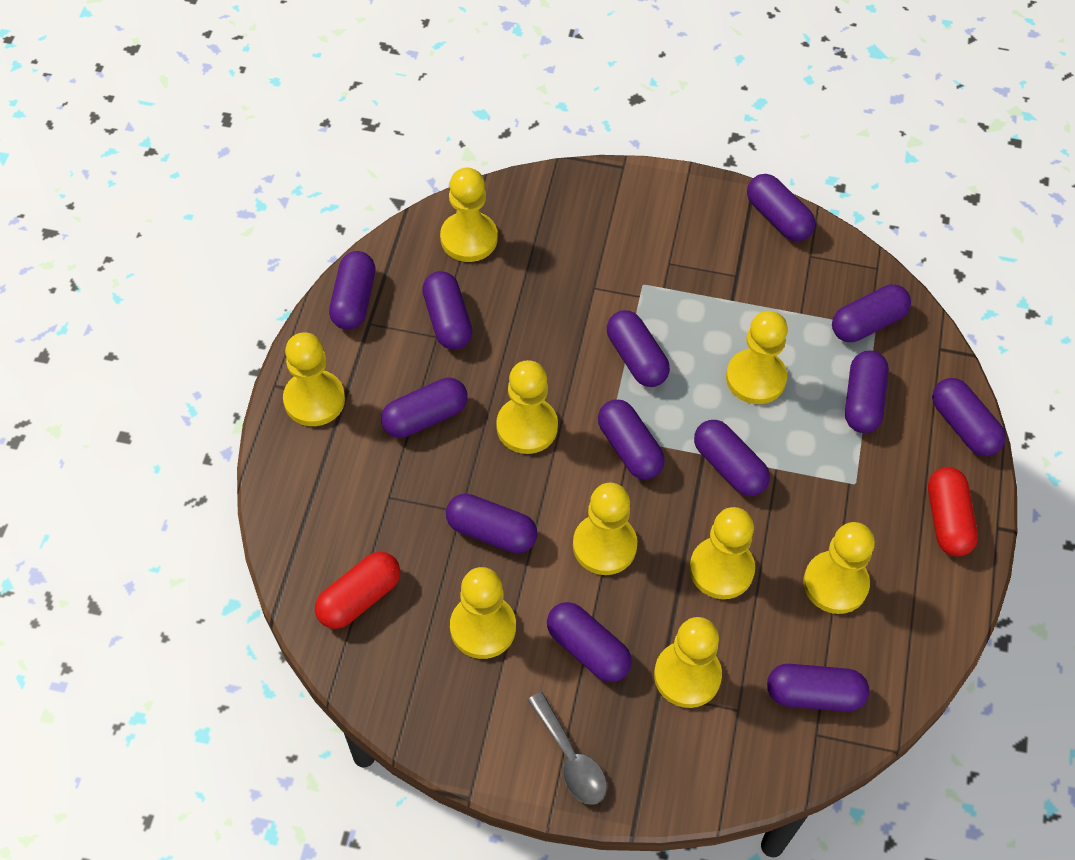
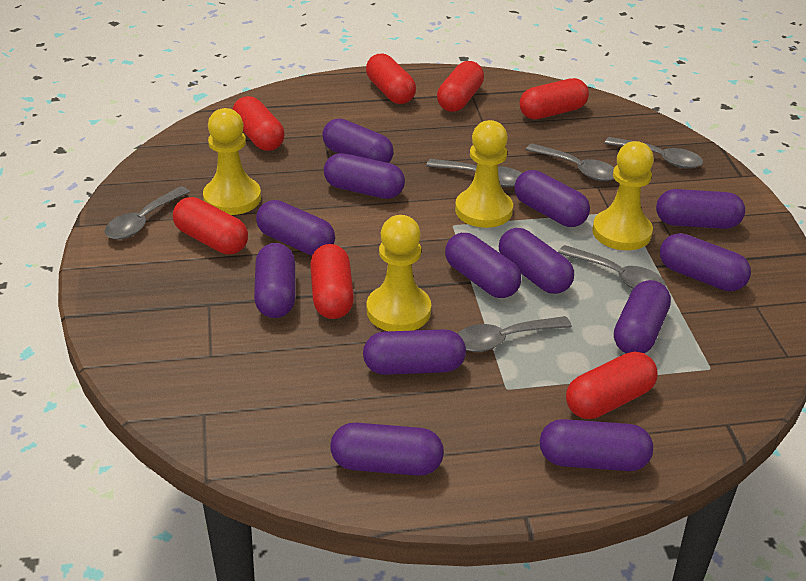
grey spoon: [528,692,607,805] = 1 -> [104,186,190,240] [426,159,522,187] [458,316,572,352] [526,144,614,181] [558,245,666,289] [604,137,703,169] = 6
red capsule: [315,552,400,629] [928,467,978,556] = 2 -> [173,197,248,255] [233,96,285,151] [310,244,354,319] [366,54,416,104] [437,61,484,112] [519,78,589,119] [566,351,658,419] = 7
yellow pawn: [283,332,345,426] [440,167,497,262] [450,567,516,659] [496,360,558,454] [573,483,637,575] [654,617,722,708] [689,507,755,599] [726,311,788,404] [803,522,875,614] = 9 -> [203,108,261,215] [367,215,431,331] [455,120,513,228] [592,141,654,250] = 4

